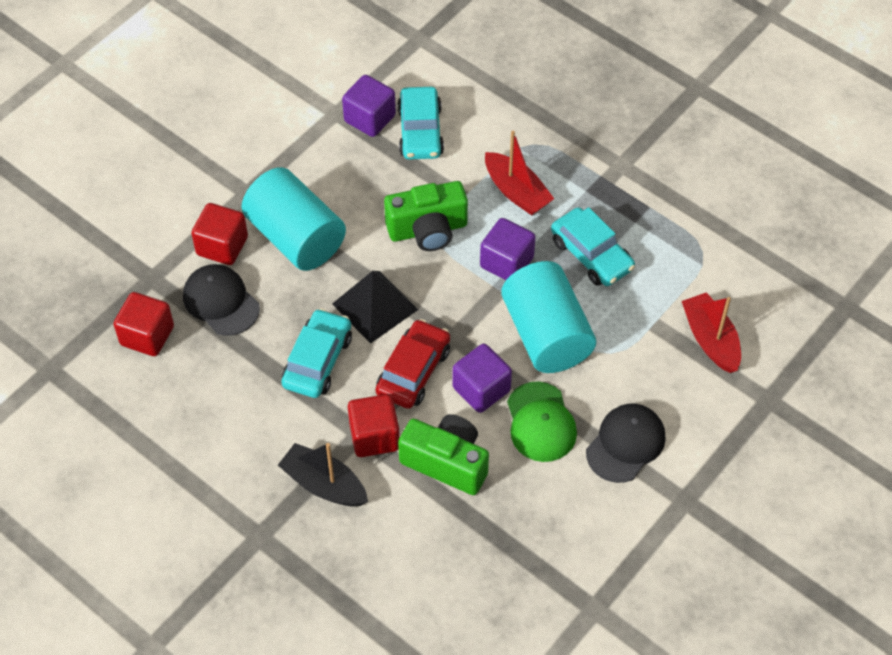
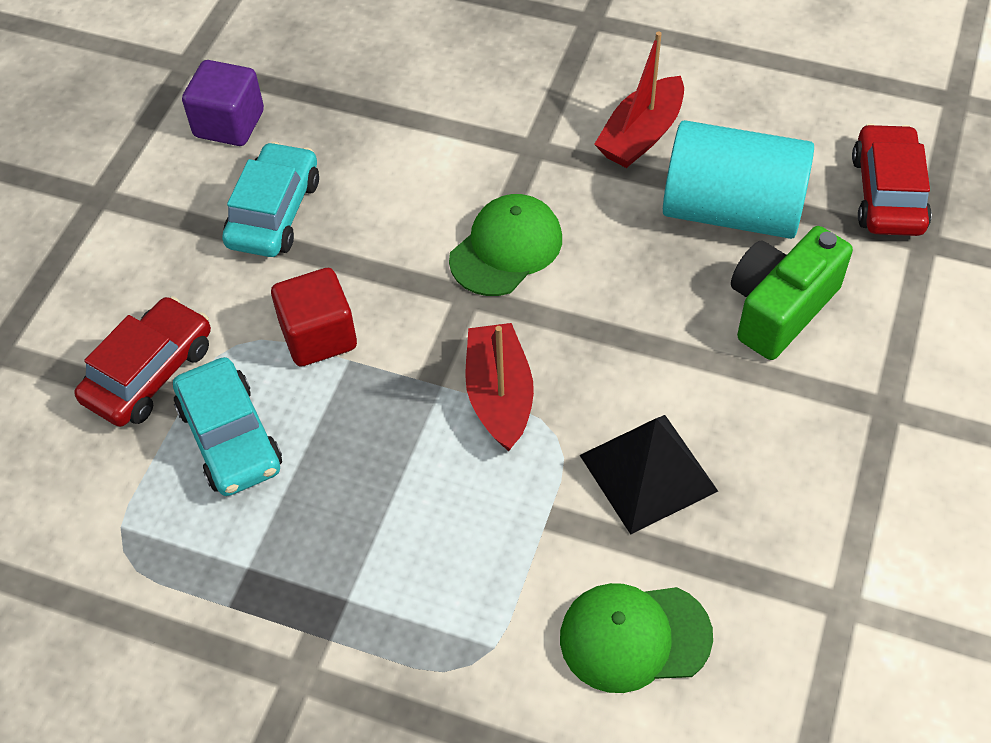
black boat: [278,443,368,506] = 1 -> none = 0
black cap: [183,264,260,336] [586,404,666,483] = 2 -> none = 0
green camera: [384,181,468,251] [398,414,489,495] = 2 -> [731,226,853,360] = 1
green cap: [507,381,577,462] = 1 -> [449,194,562,296] [560,583,713,693] = 2
purple cube: [342,75,396,137] [453,344,512,413] [480,218,536,280] = 3 -> [182,60,264,146] = 1
red car: [375,319,450,409] = 1 -> [74,296,211,427] [852,124,932,236] = 2
red cube: [113,292,174,356] [191,203,248,265] [348,394,400,457] = 3 -> [271,268,357,366] = 1
turquoise car: [281,308,352,398] [397,87,444,160] [551,207,635,286] = 3 -> [173,357,282,496] [222,142,319,257] = 2
turquoise cylinder: [242,167,346,271] [501,261,596,373] = 2 -> [663,120,814,239] = 1

